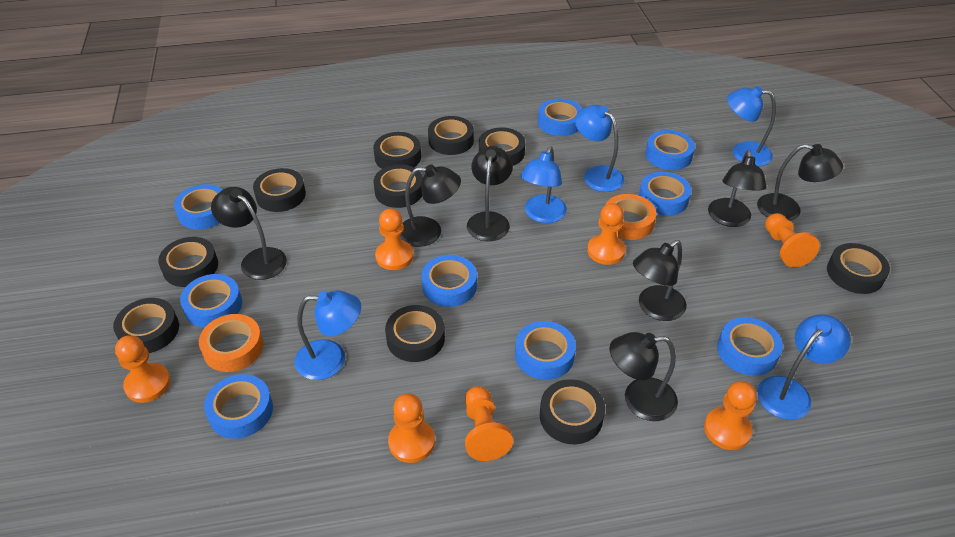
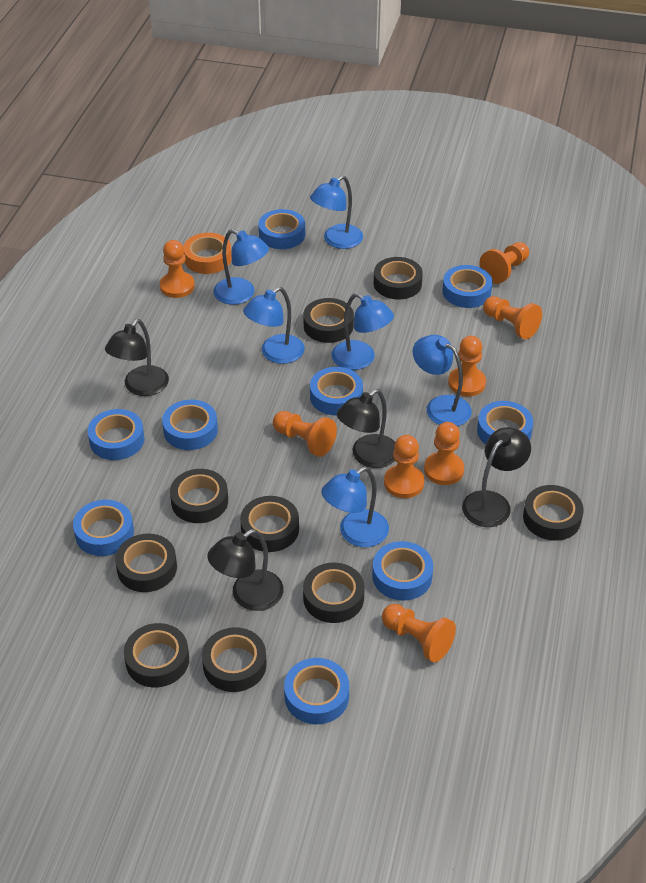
black lamp: [211,187,287,280] [400,164,461,247] [467,146,513,241] [609,332,678,421] [633,240,687,321] [708,150,767,227] [757,144,843,221] = 7 -> [105,319,169,396] [207,529,284,611] [337,389,395,468] [462,427,531,527] = 4
black tape: [113,298,179,353] [158,237,218,287] [253,168,306,212] [373,132,421,169] [374,164,423,208] [385,305,445,362] [428,116,474,155] [479,127,525,166] [540,379,605,444] [827,243,890,294] = 10 -> [115,534,177,592] [124,623,189,688] [170,469,228,523] [202,627,267,692] [240,496,299,552] [303,562,365,623] [304,298,354,343] [374,257,423,299] [523,485,584,541] = 9
blue lamp: [295,290,361,380] [520,146,567,223] [575,105,624,192] [727,86,776,166] [757,314,851,420] = 5 -> [213,229,269,305] [243,287,305,364] [310,175,363,249] [321,467,389,547] [332,293,394,370] [413,335,472,426] = 6
orange pawn: [115,335,171,403] [375,208,414,270] [388,393,435,463] [465,386,513,461] [587,203,626,265] [704,381,757,450] [765,213,820,268] = 7 -> [160,240,195,298] [273,411,337,457] [382,604,456,662] [384,435,424,498] [424,422,464,485] [448,336,486,396] [479,242,529,284] [483,296,542,339] = 8
orange tape: [199,314,263,372] [606,194,656,240] = 2 -> [183,233,232,274] = 1

